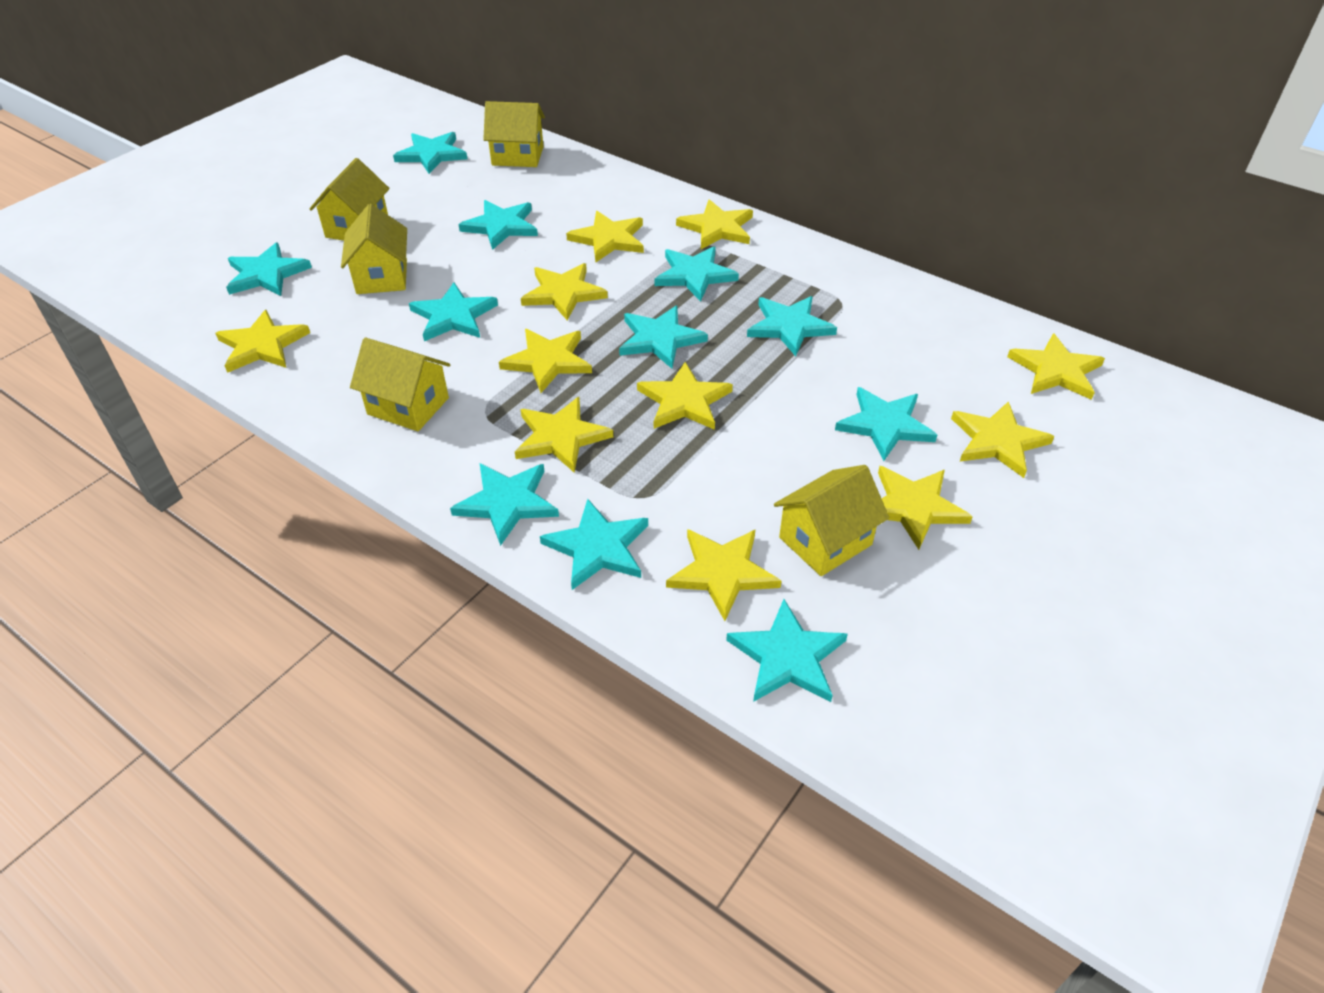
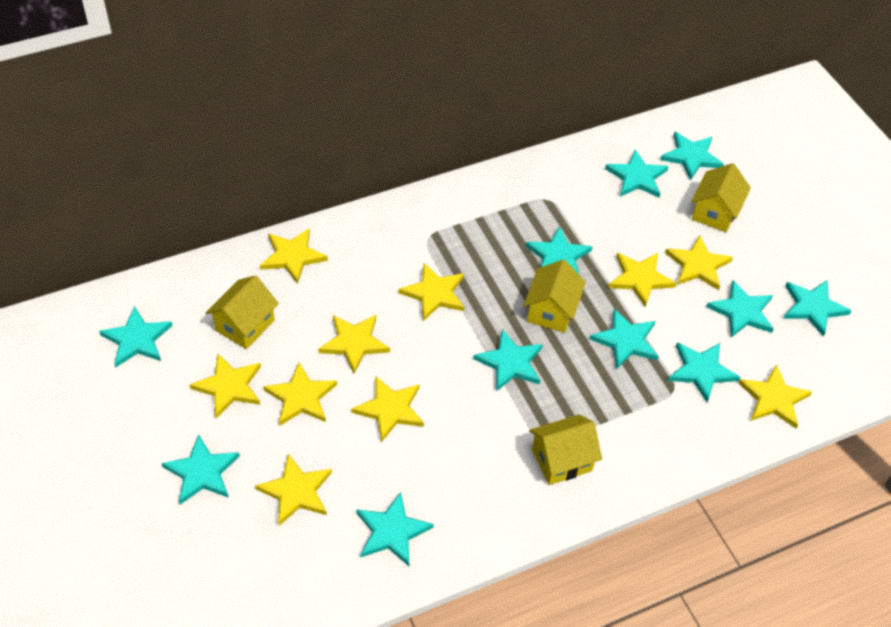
yellow house: [309,158,390,241] [341,204,407,294] [350,338,450,431] [483,101,545,167] [774,465,889,576] = 5 -> [206,275,279,349] [524,259,586,333] [530,414,602,485] [691,163,751,232] = 4
yellow star: [215,310,310,373] [499,329,592,393] [515,397,613,473] [521,263,608,321] [566,211,644,262] [637,362,733,430] [666,529,782,621] [676,199,753,249] [878,466,973,550] [951,401,1055,478] [1007,333,1105,400] = 11 -> [190,354,261,418] [255,454,332,526] [260,229,328,284] [263,362,337,426] [318,315,390,374] [351,376,424,442] [399,263,464,321] [608,253,677,307] [665,235,733,290] [738,364,812,428] = 10

